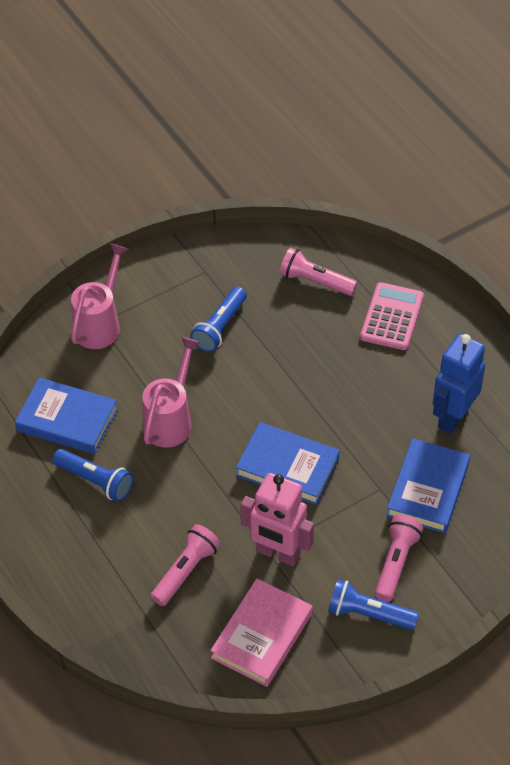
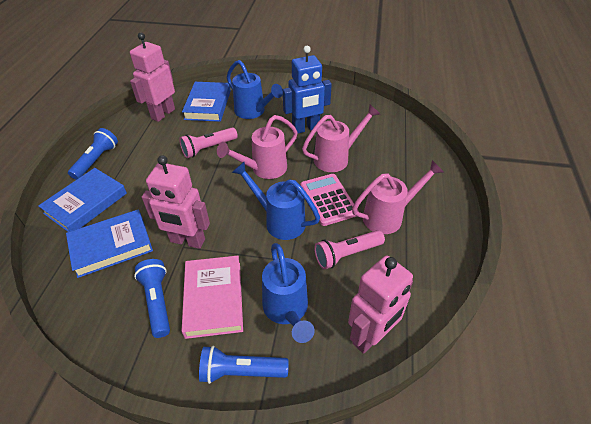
blue watering can: none = 0 -> [227,60,283,119] [232,162,320,240] [262,243,315,343] = 3
pink flashlight: [151,524,221,606] [279,248,357,296] [375,515,423,602] = 3 -> [179,127,238,158] [314,230,385,269] = 2
pink robot: [240,473,314,567] = 1 -> [130,33,175,122] [142,155,210,249] [348,255,413,354] = 3
pink watering can: [71,243,128,349] [142,337,201,448] = 2 -> [217,115,298,179] [302,104,380,172] [352,160,444,234] = 3

